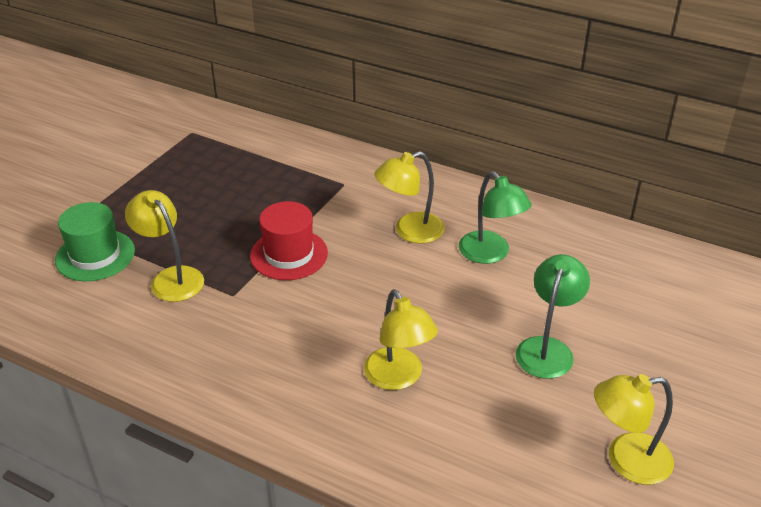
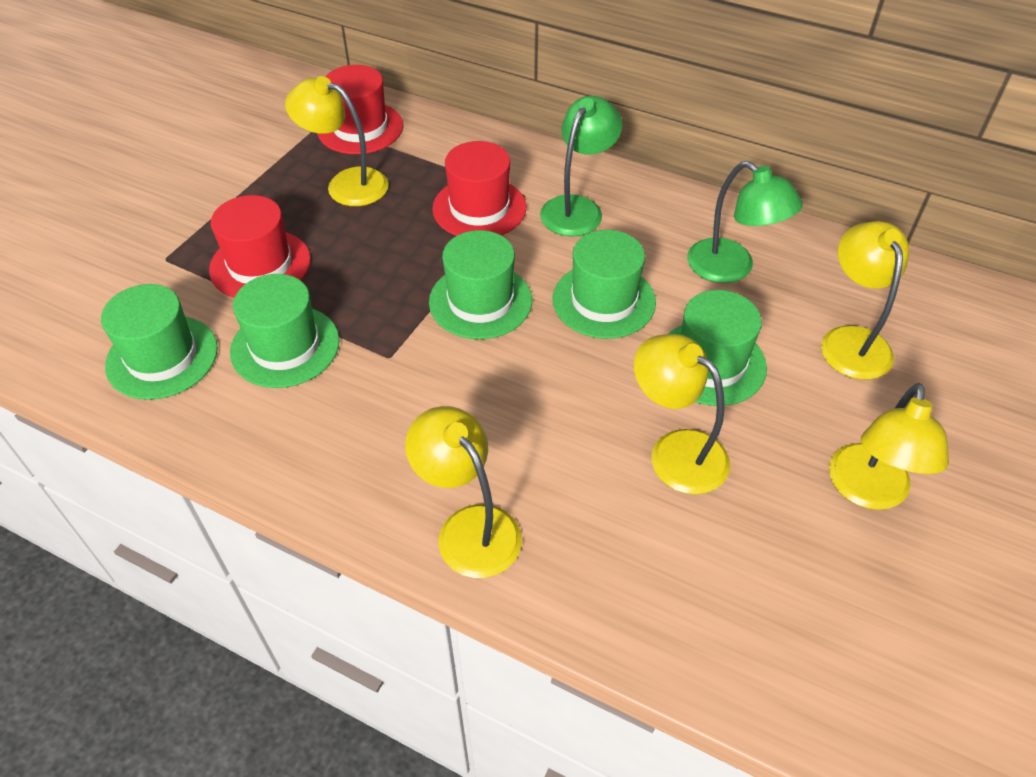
green hat: [55,202,135,281] = 1 -> [101,284,218,400] [230,274,340,388] [429,230,532,339] [552,230,656,339] [668,290,767,406] = 5
red hat: [250,201,328,280] = 1 -> [209,195,311,298] [317,65,403,154] [432,141,526,236] = 3
yellow lamp: [125,190,204,302] [364,289,438,390] [374,151,445,244] [594,374,674,485] = 4 -> [285,76,389,206] [405,406,522,578] [634,334,730,494] [821,221,909,380] [829,383,949,510] = 5

